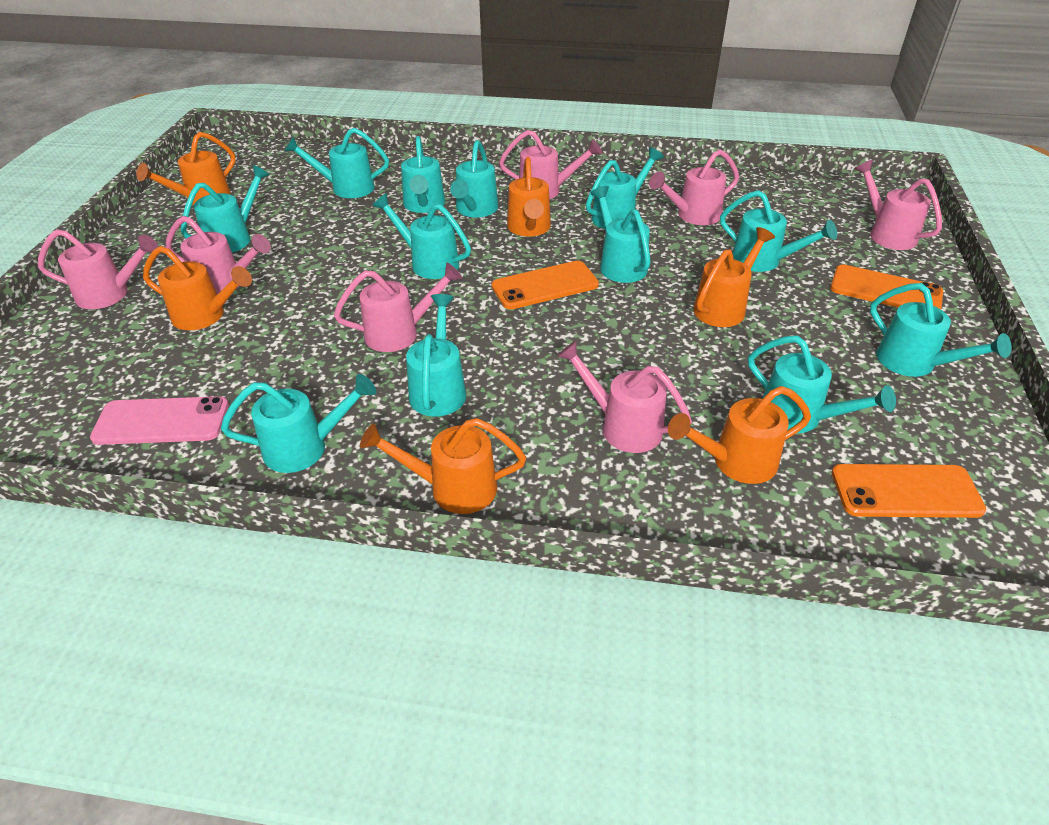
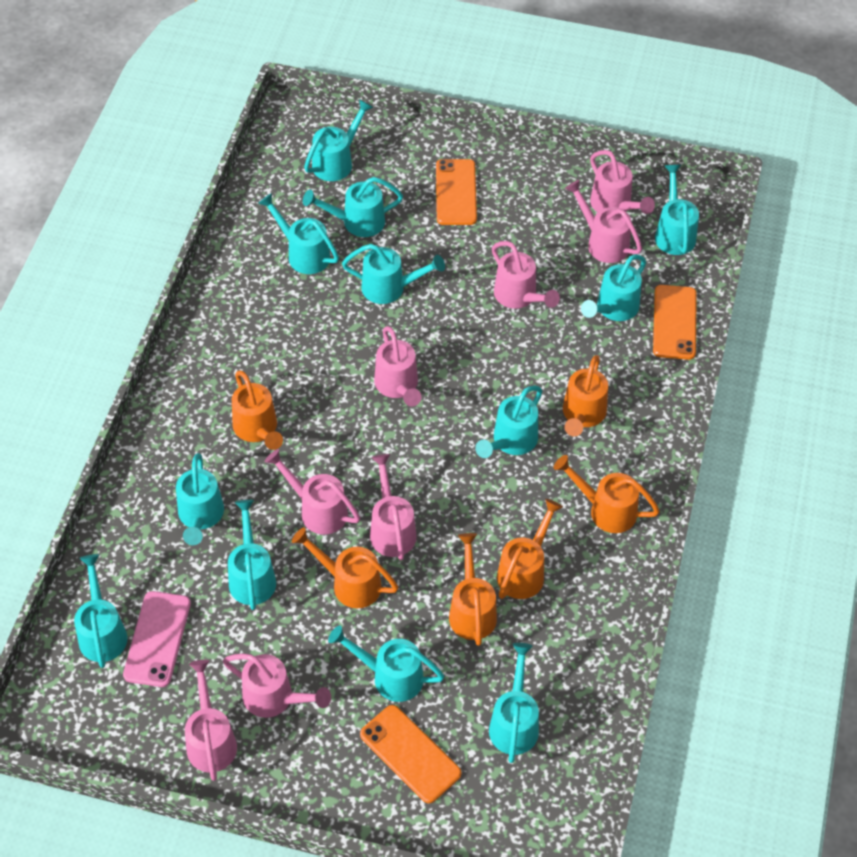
pink watering can: [38,229,158,309] [165,216,271,294] [334,263,462,352] [499,130,602,199] [557,341,692,453] [649,149,739,225] [855,160,942,250] = 7 -> [185,660,237,781] [223,654,331,718] [265,449,360,535] [370,454,417,560] [374,326,422,407] [492,241,560,309] [565,180,642,263] [590,150,655,214] = 8

